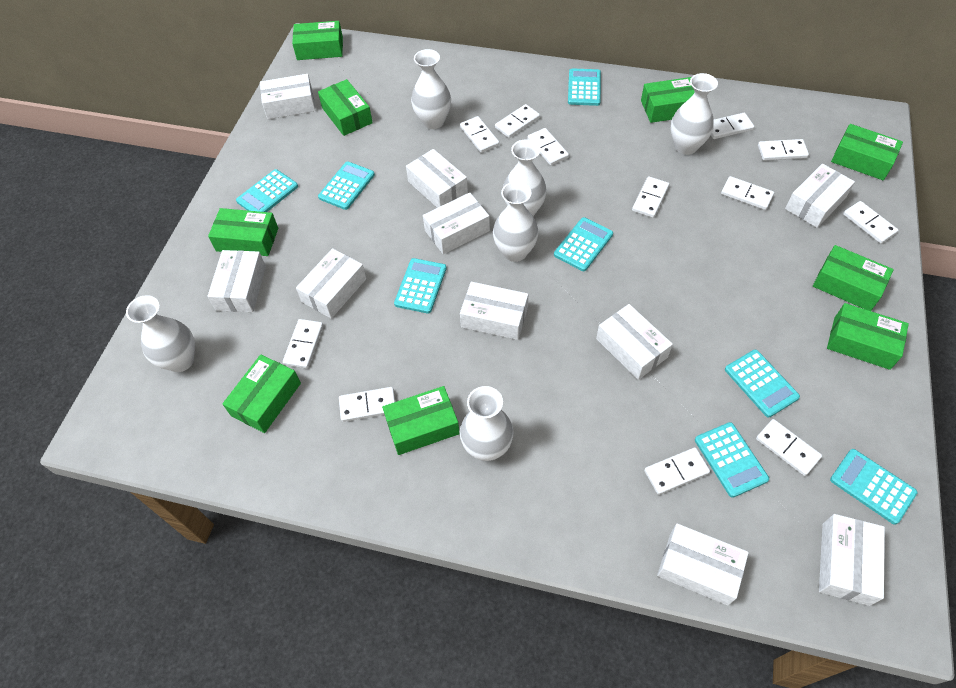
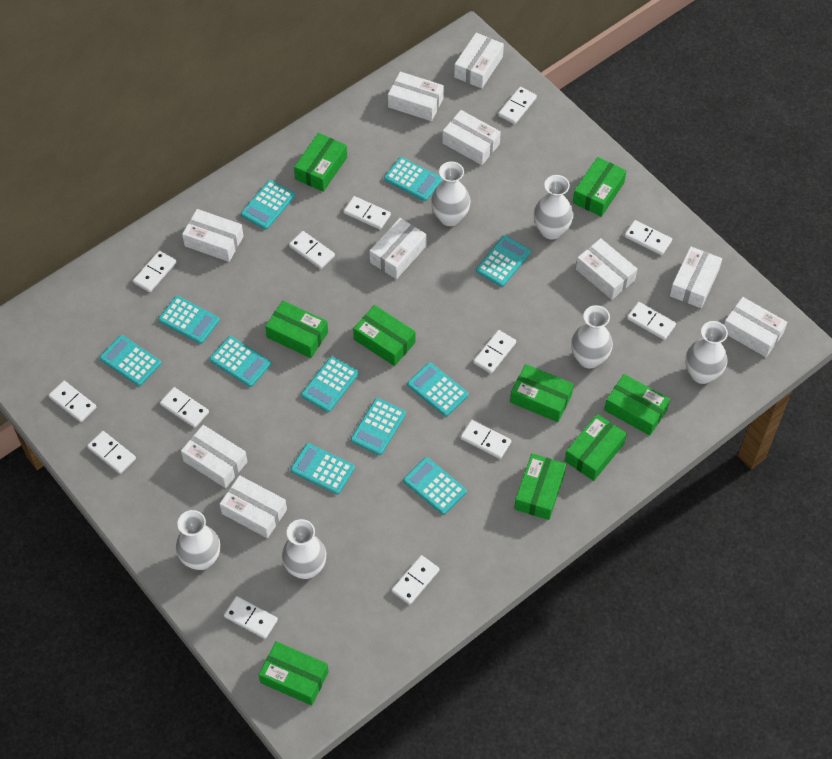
turquoise calculator: [236,169,298,212] [318,162,375,210] [394,258,447,314] [554,217,613,271] [568,68,601,106] [695,422,769,498] [725,350,800,418] [830,449,917,525] = 8 -> [100,335,161,386] [158,296,220,344] [210,336,271,387] [241,180,295,230] [290,443,355,494] [301,356,359,412] [351,398,406,455] [384,157,442,201] [403,457,467,515] [407,362,468,416] [476,235,531,287] = 11
white domino: [283,319,323,369] [339,387,395,422] [460,116,499,153] [495,104,540,138] [527,128,569,165] [632,176,669,218] [644,447,710,495] [711,113,754,139] [721,176,774,210] [756,419,822,476] [758,139,809,161] [843,201,898,244] = 12 -> [48,381,96,422] [87,431,136,474] [133,251,176,292] [160,387,209,428] [224,596,278,639] [289,231,335,269] [344,196,391,230] [392,555,440,605] [460,420,511,459] [473,330,516,374] [498,87,537,124] [624,220,672,255] [627,302,676,340] = 13

